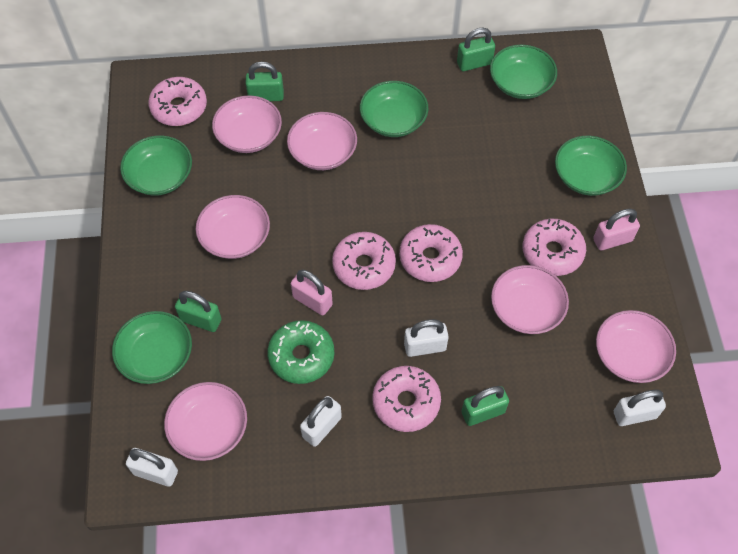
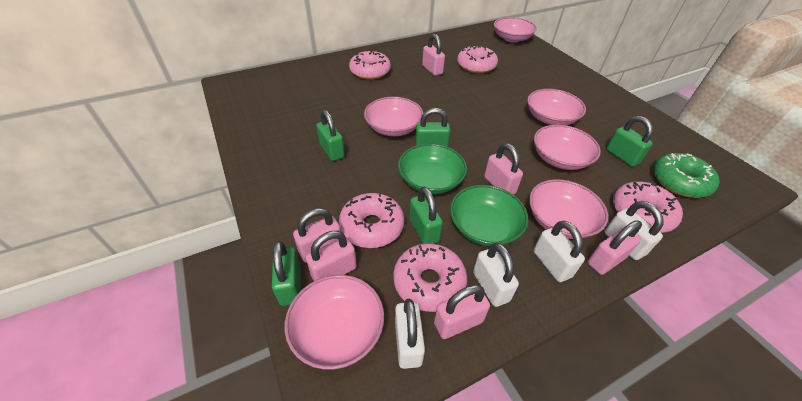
green bowl: [112,311,192,384] [120,135,192,196] [360,81,429,137] [490,45,557,99] [555,136,627,196] = 5 -> [398,144,467,194] [450,185,529,246] = 2
green padlock: [175,291,222,332] [245,62,284,101] [457,28,495,71] [461,386,509,426] = 4 -> [272,241,301,306] [316,110,345,161] [409,187,443,244] [415,108,451,147] [606,116,653,167] = 5
pink padlock: [291,270,333,316] [593,209,640,250] = 2 -> [293,208,341,263] [306,231,357,281] [422,34,445,76] [434,285,490,339] [484,143,523,194] [587,220,642,275] = 6

